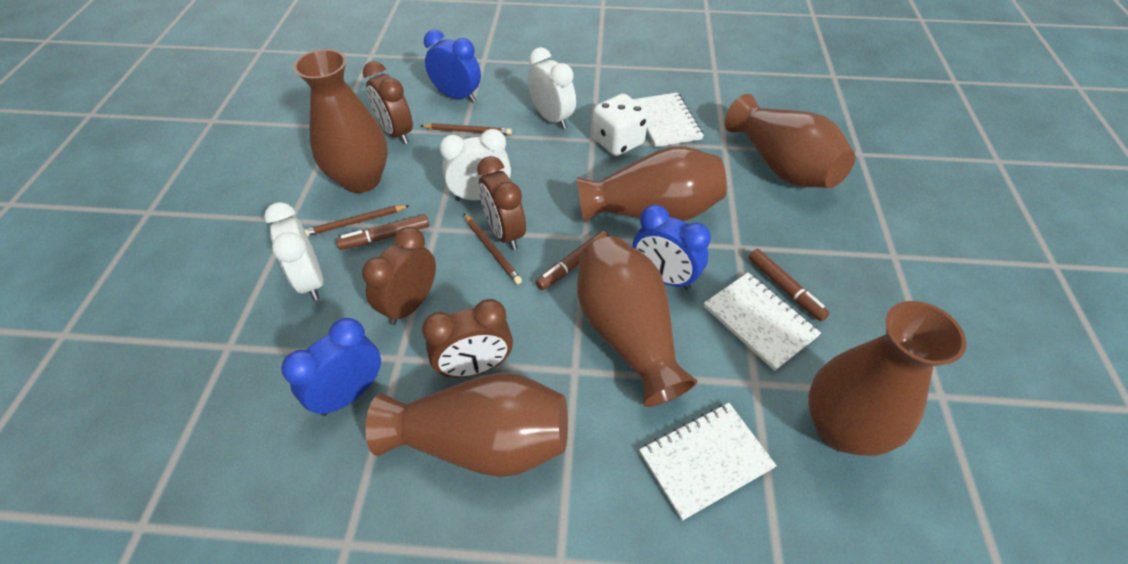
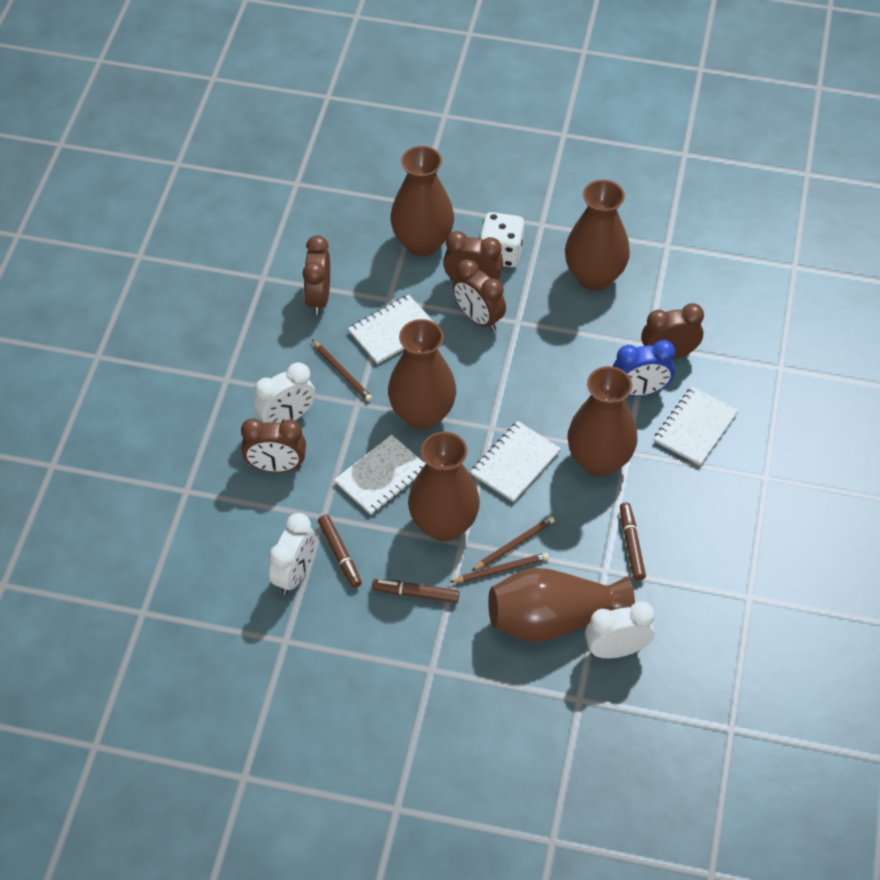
blue clock: [281,318,381,416] [424,30,481,102] [633,205,711,290] = 3 -> [613,340,675,397] = 1
brown clock: [362,227,436,325] [363,61,413,144] [422,299,513,378] [477,156,526,250] = 4 -> [241,418,306,472] [302,236,330,315] [443,231,503,281] [453,259,506,331] [641,303,704,360] = 5
white notebook: [633,92,704,147] [639,403,777,521] [704,272,821,371] = 3 -> [334,435,425,515] [348,295,434,364] [471,421,561,502] [654,386,738,466] = 4

